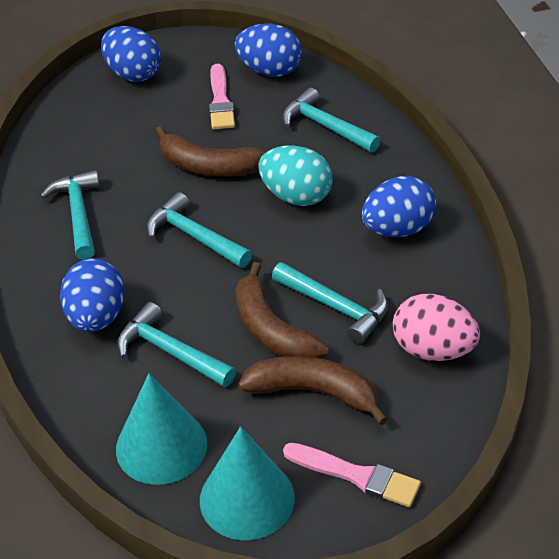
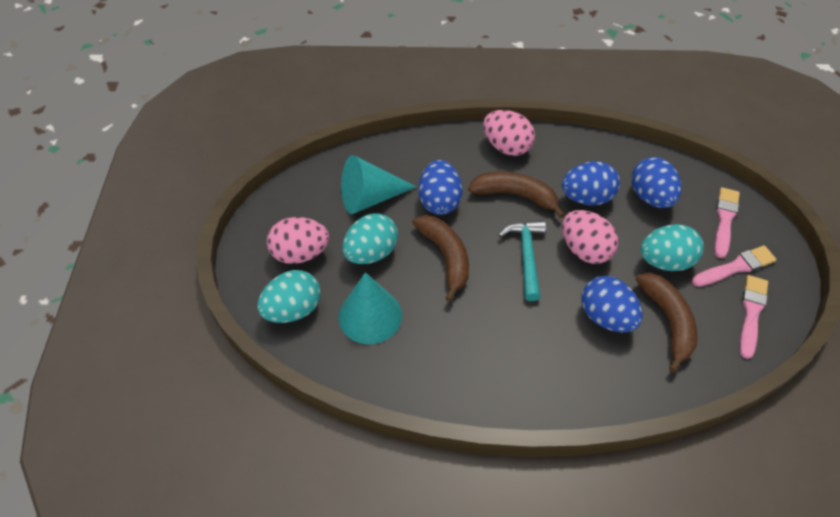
pink brush: [209,64,235,129] [283,443,421,507] = 2 -> [692,245,777,287] [714,187,740,258] [739,275,768,359] = 3
pink egg: [393,294,480,361] = 1 -> [267,217,329,264] [483,110,535,156] [562,210,618,264] = 3
turquoise egg: [258,145,333,206] = 1 -> [257,270,321,323] [342,213,398,264] [640,224,704,271] = 3
turquoise hammer: [40,170,100,260] [117,302,236,387] [147,192,252,268] [272,262,388,344] [282,88,381,152] = 5 -> [499,220,546,301] = 1

